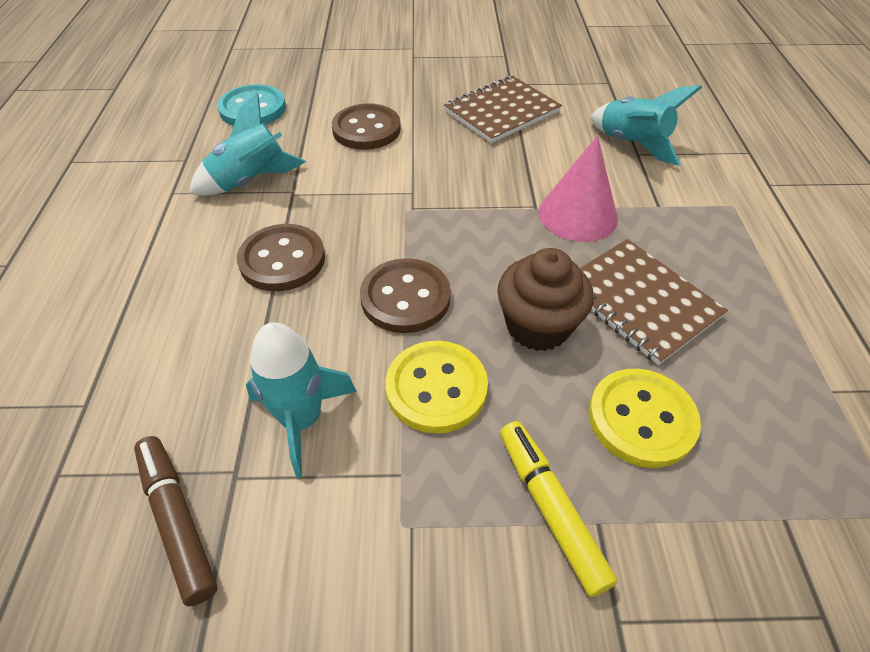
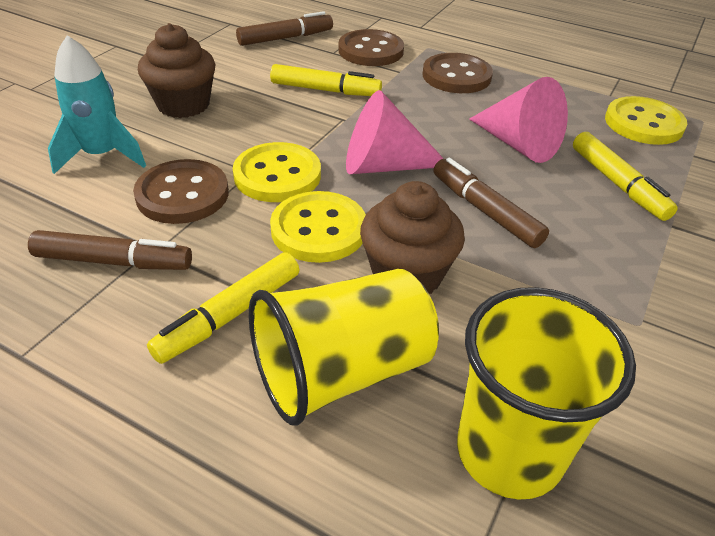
brown cupcake: [497,248,594,351] = 1 -> [138,23,215,118] [360,181,465,294] = 2
brown marker: [134,436,217,606] = 1 -> [28,230,192,270] [236,11,333,46] [433,158,549,248] = 3
brown notebook: [444,76,562,143] [579,239,728,365] = 2 -> none = 0
pink cone: [539,136,618,242] = 1 -> [346,90,444,174] [469,77,568,163] = 2
turquoise button: [217,84,286,126] = 1 -> none = 0
turquoise rocket: [189,93,306,196] [246,322,357,478] [590,85,702,166] = 3 -> [48,35,146,174] = 1
yellow button: [385,341,488,434] [589,369,701,468] = 2 -> [233,142,321,202] [270,191,366,263] [605,96,687,145] = 3
yellow cup: none = 0 -> [249,269,439,426] [457,287,636,500] = 2
yellow marker: [500,421,618,597] = 1 -> [147,253,299,364] [270,64,382,96] [573,132,678,221] = 3

